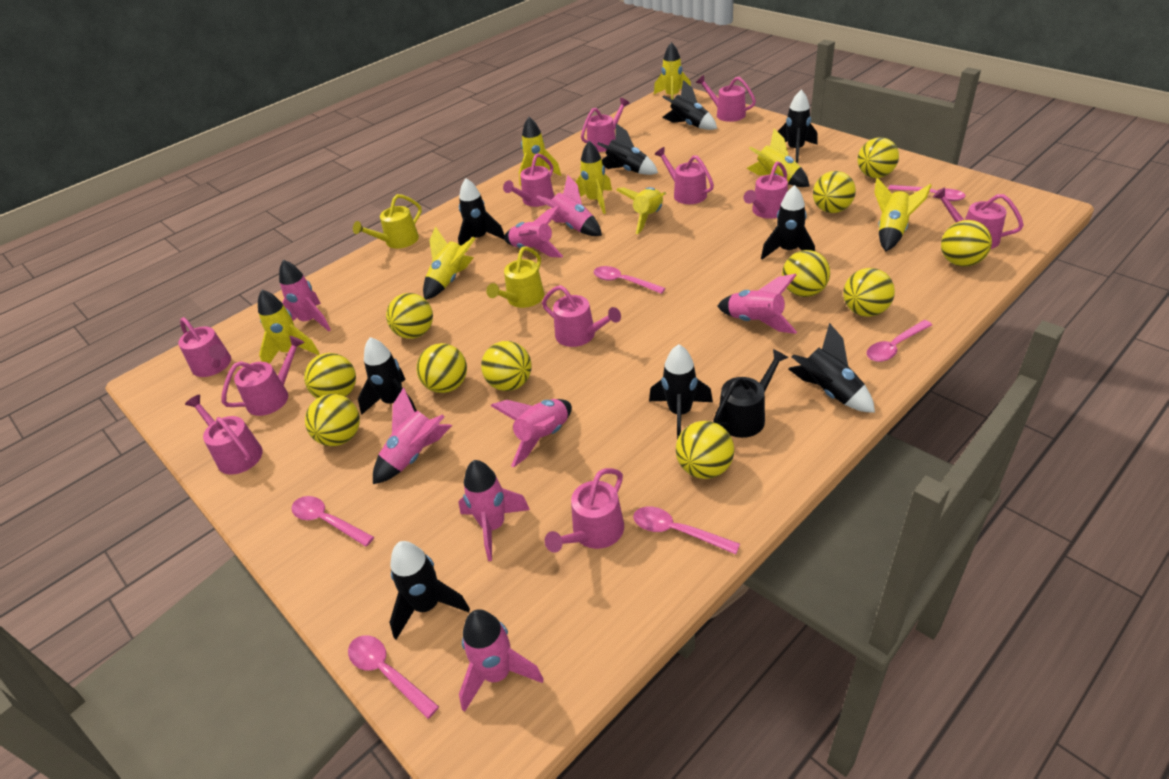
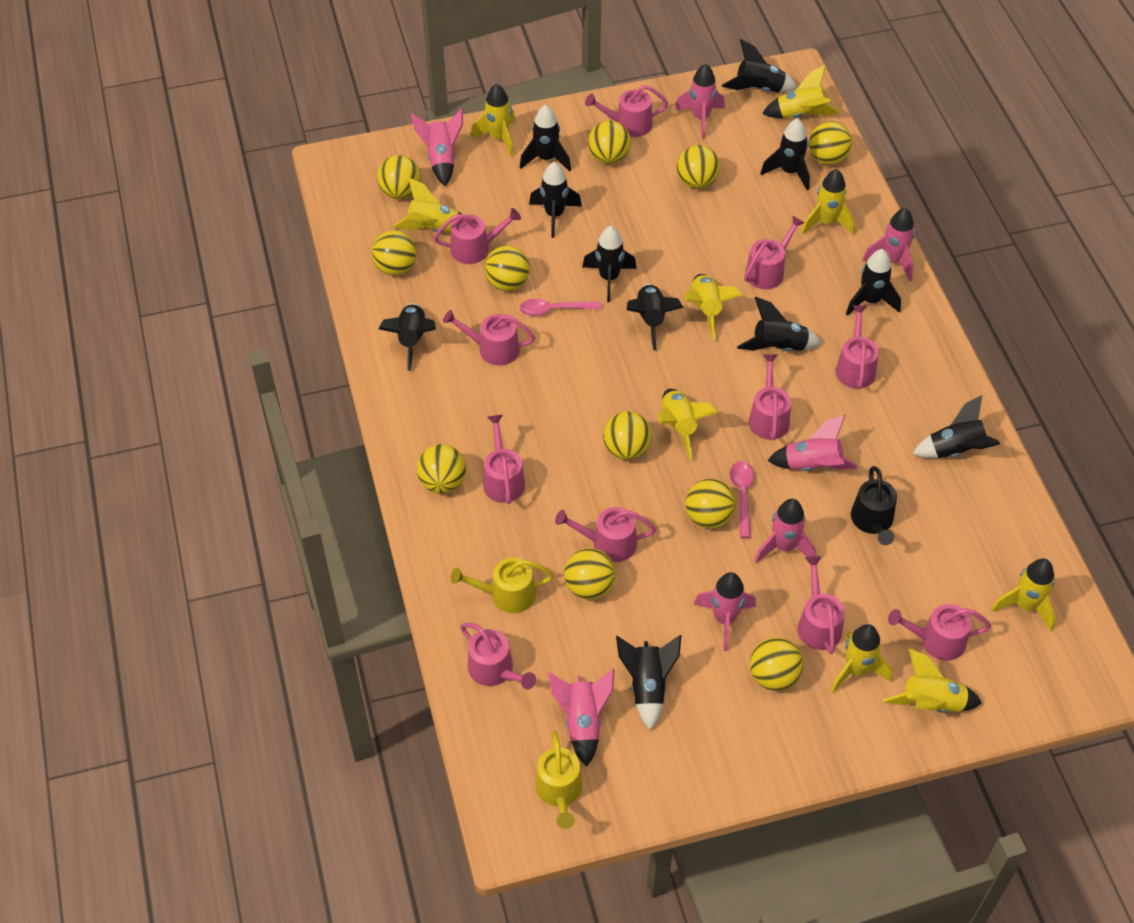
black rocket: [358,337,417,415] [389,541,470,640] [458,178,505,246] [598,123,658,175] [649,344,713,439] [662,80,717,130] [761,185,815,260] [777,90,817,163] [788,323,875,413] = 9 -> [378,303,436,371] [519,105,571,172] [529,162,582,238] [582,226,637,302] [616,635,681,730] [627,284,684,350] [722,39,798,92] [737,297,822,352] [760,118,810,190] [846,249,901,316] [912,395,1000,458] = 11
pink rocket: [279,260,331,331] [373,387,452,484] [458,460,530,561] [459,609,544,712] [491,399,572,467] [504,206,563,258] [536,175,602,236] [717,274,797,334] = 8 -> [411,109,463,186] [548,669,614,767] [675,64,725,139] [693,572,756,651] [755,499,816,563] [767,415,858,471] [862,208,915,282] = 7
pink spoon: [291,496,374,547] [348,635,439,719] [593,266,666,294] [633,506,740,554] [867,320,932,362] [888,185,966,201] = 6 -> [520,299,601,316] [730,461,754,538] = 2
yellow rocket: [258,290,320,364] [423,226,476,300] [519,117,561,186] [575,141,612,214] [616,187,666,234] [654,42,691,100] [746,129,810,187] [874,178,932,251] = 8 -> [393,178,461,233] [470,84,516,157] [658,389,718,460] [685,274,742,340] [762,65,840,118] [801,169,855,235] [831,624,893,693] [883,649,982,713] [991,559,1056,631] = 9

